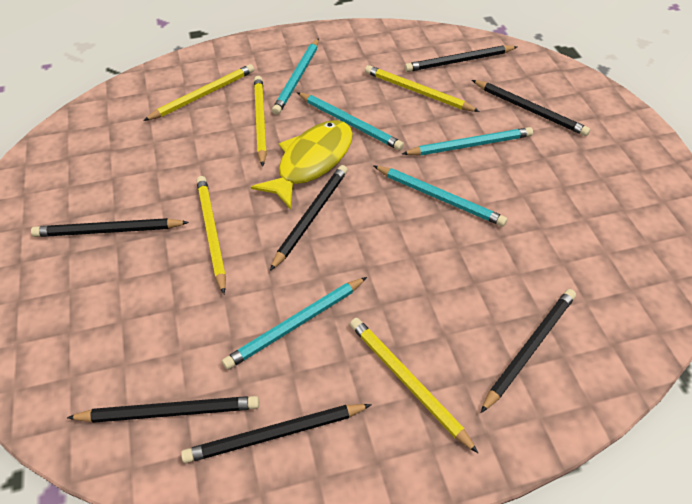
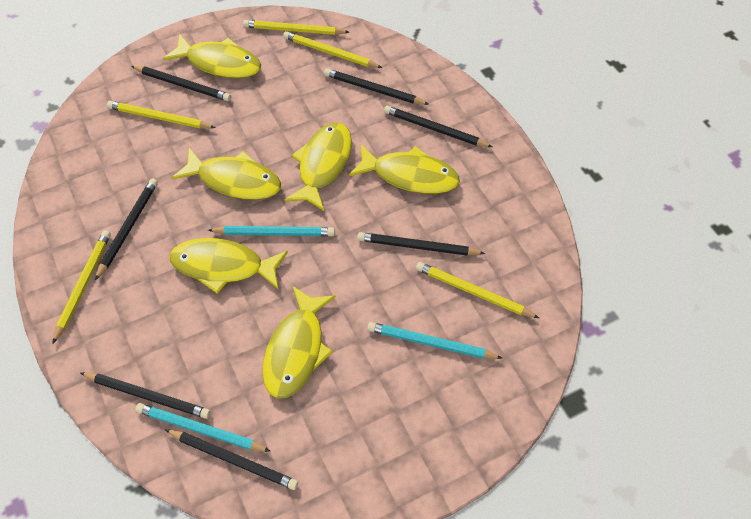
turquoise pencil: [222,277,367,370] [272,38,319,115] [297,92,404,150] [373,165,507,226] [402,127,533,156] = 5 -> [135,403,271,452] [208,226,335,236] [368,322,502,359] = 3
yellow fish: [251,120,353,210] = 1 -> [162,34,261,78] [170,238,288,294] [172,148,281,200] [263,286,336,398] [284,123,352,211] [349,145,460,194] = 6

